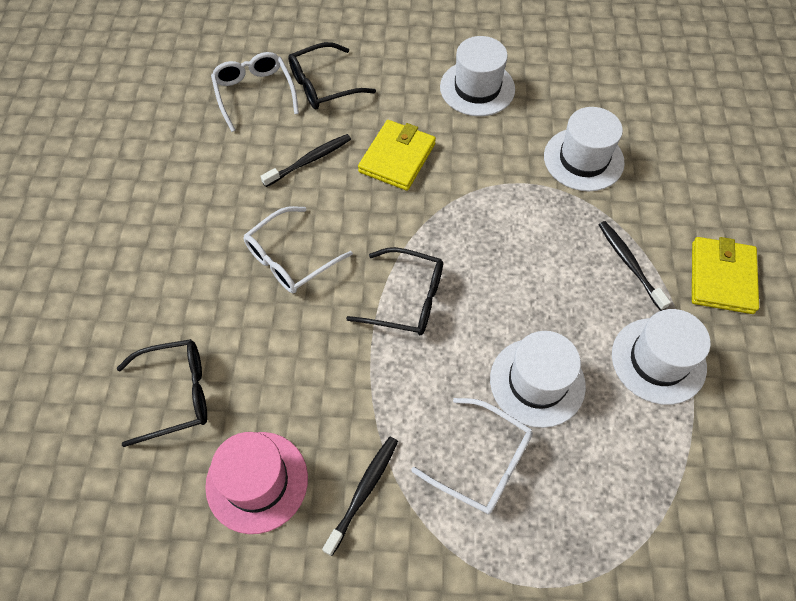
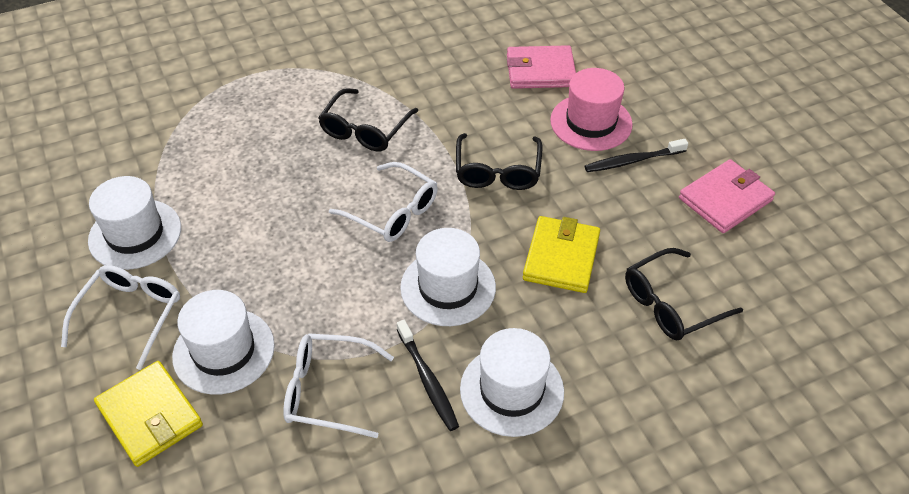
black toothbrush: [260,134,351,187] [322,437,398,556] [598,221,671,311] = 3 -> [397,320,459,431] [585,139,688,172] = 2
pink wallet: none = 0 -> [507,45,576,89] [679,159,775,233] = 2

